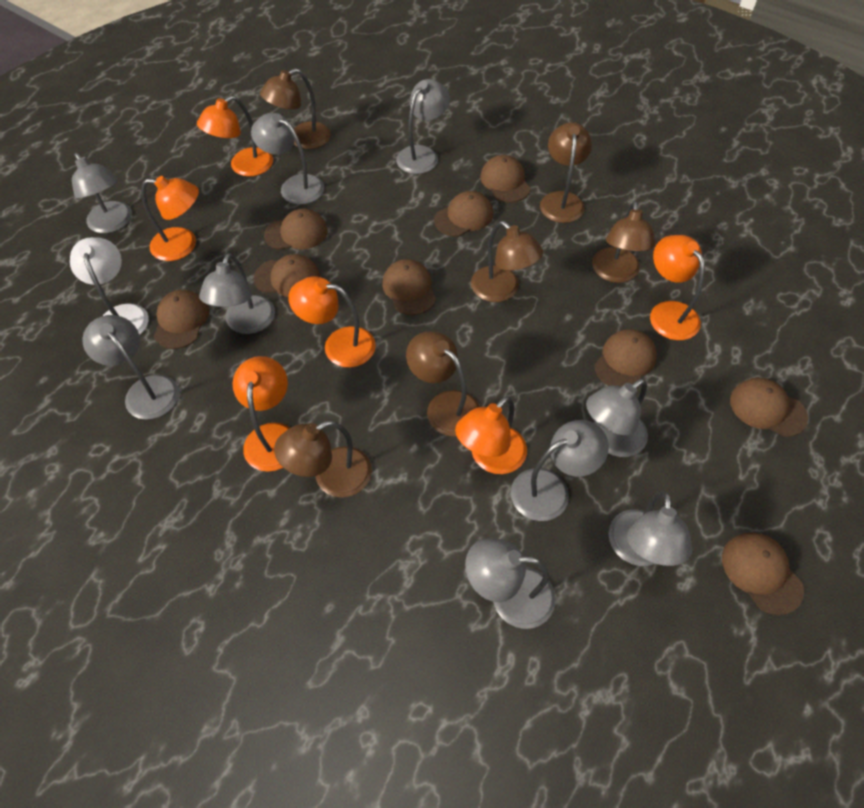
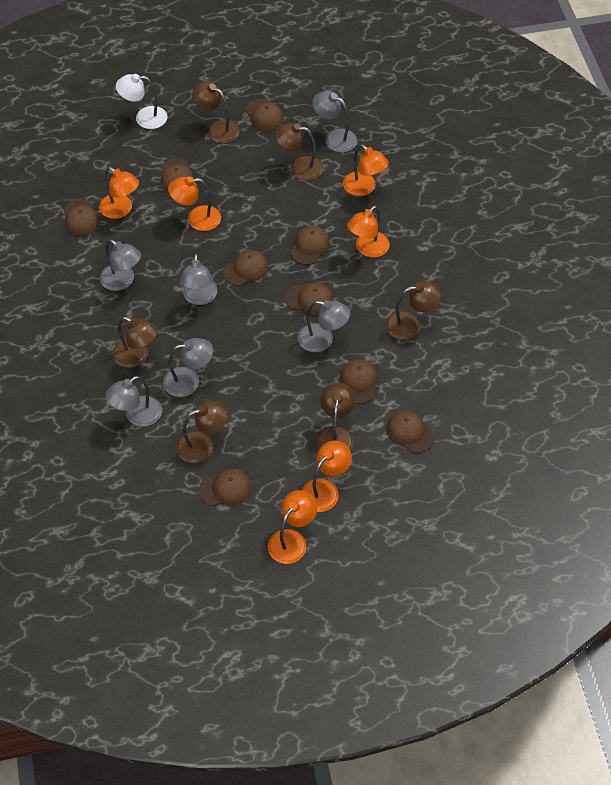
grey lamp: [72,153,132,233] [82,315,179,420] [199,253,275,334] [251,113,324,205] [396,79,450,174] [465,538,556,629] [511,420,609,521] [586,378,648,457] [608,491,692,566] = 9 -> [100,239,141,291] [105,376,162,427] [163,338,213,397] [180,253,217,305] [298,300,350,352] [313,91,357,152] = 6

